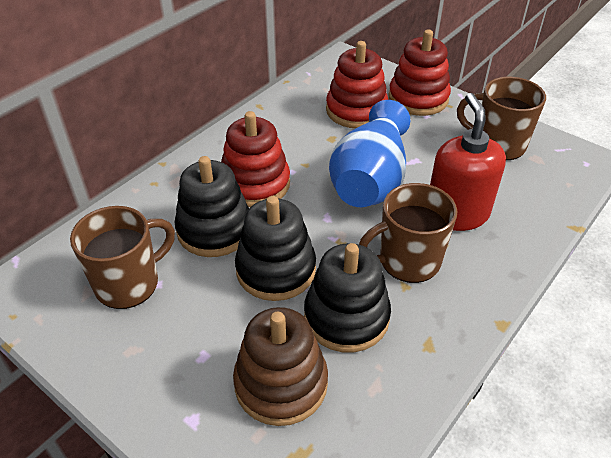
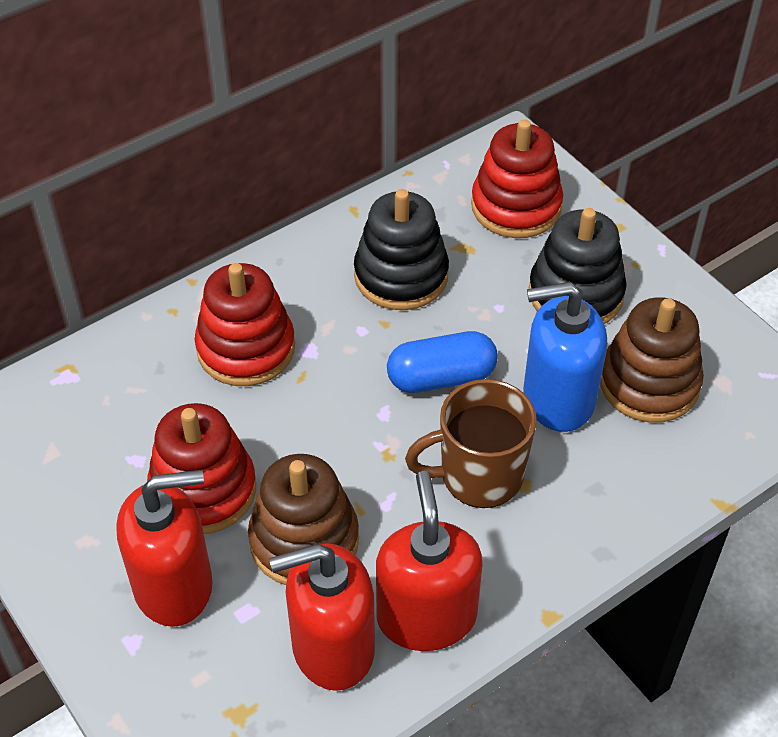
black stacking toy: [175,156,249,257] [235,196,316,301] [304,243,391,353] = 3 -> [354,189,449,310] [529,208,627,324] = 2
blue capsule: none = 0 -> [387,331,498,393] = 1
blue soap dispenser: none = 0 -> [523,282,607,432] = 1
blue vase: [329,100,410,207] = 1 -> none = 0
brown mug: [70,206,175,309] [359,183,457,283] [457,77,546,160] = 3 -> [405,379,537,508] = 1
brown stacking toy: [233,307,328,426] = 1 -> [248,454,359,585] [600,297,704,423] = 2
red soap dispenser: [430,93,506,231] = 1 -> [116,470,213,627] [269,543,375,691] [376,471,483,651] = 3

